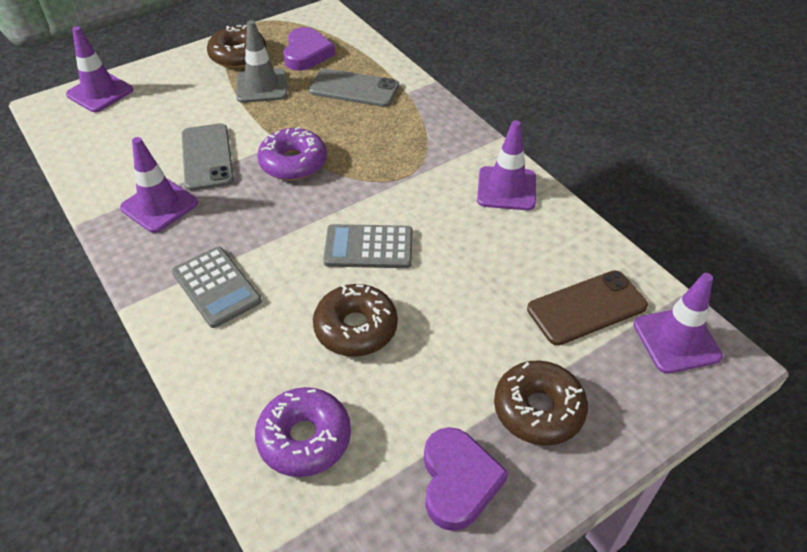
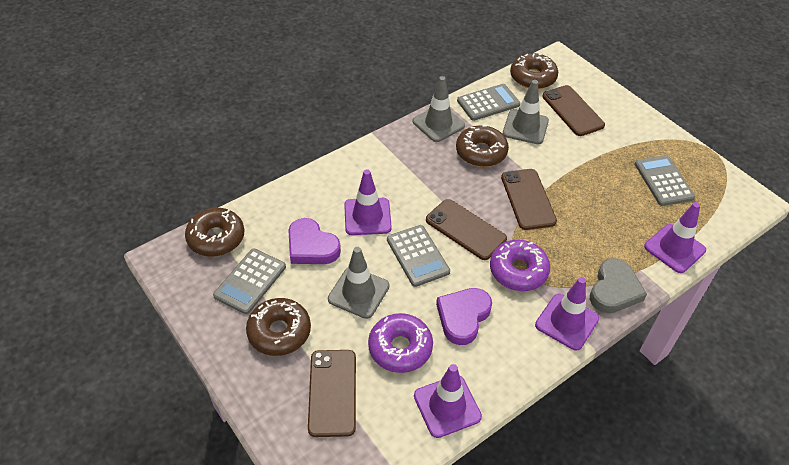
brown donut: [207,25,267,68] [313,284,398,357] [494,360,588,446] = 3 -> [185,208,244,257] [246,298,311,356] [456,125,509,167] [510,53,558,89] = 4
brown phone: [527,270,648,345] = 1 -> [308,350,356,437] [426,199,507,260] [501,169,557,230] [542,85,605,136] = 4
grey calculator: [172,246,262,328] [323,224,412,268] = 2 -> [213,248,286,314] [387,225,450,287] [457,84,520,121] [635,155,695,206] = 4
grey heart: none = 0 -> [590,258,647,313] = 1
grey phone: [182,123,234,191] [309,68,399,107] = 2 -> none = 0
grey traffic cone: [236,20,287,103] = 1 -> [328,247,390,319] [412,76,465,142] [503,80,549,144] = 3

